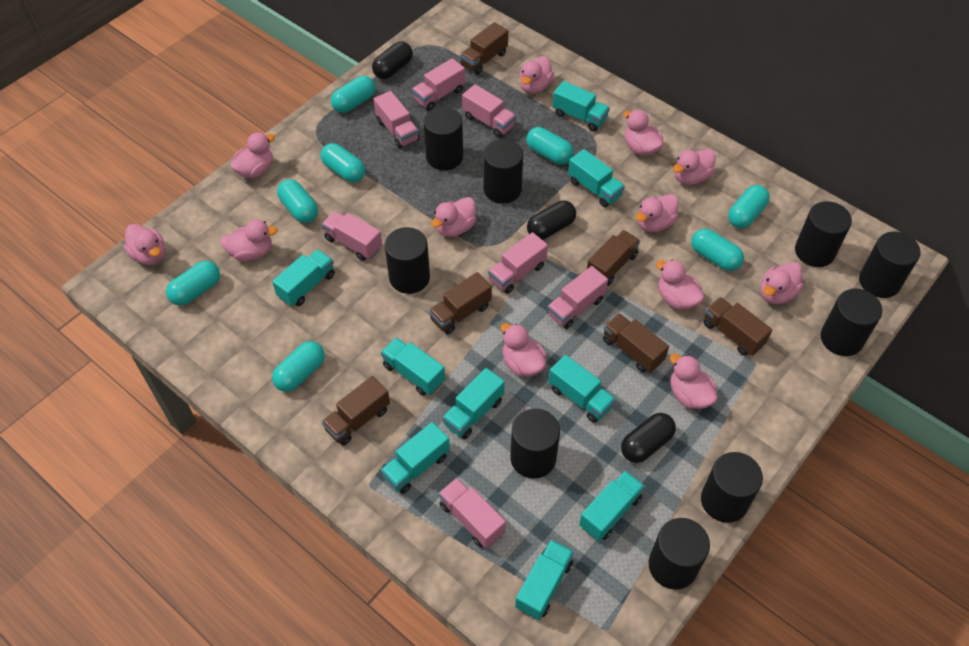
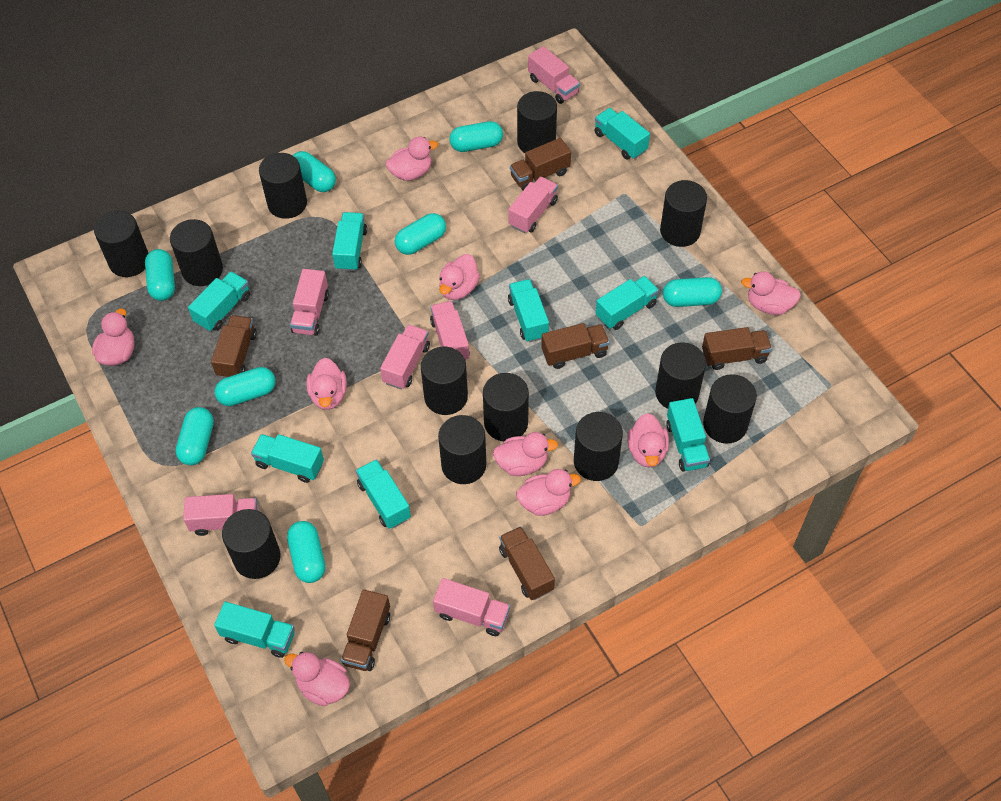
black capsule: [372,41,413,79] [527,201,576,240] [621,413,676,463] = 3 -> none = 0
black cylinder: [385,227,430,294] [424,107,463,170] [483,139,523,204] [510,409,560,479] [649,518,710,590] [701,452,763,523] [795,201,852,267] [820,289,882,356] [859,231,921,298] = 9 -> [94,210,148,277] [170,219,223,286] [222,509,280,579] [259,153,307,219] [421,347,468,415] [438,415,486,484] [483,373,529,441] [517,91,557,153] [574,412,623,481] [655,343,706,409] [660,180,707,247] [703,374,757,444] = 12
pink duck: [123,224,165,265] [220,220,278,261] [230,132,275,178] [431,197,476,237] [500,323,547,376] [519,56,554,94] [623,110,663,156] [636,194,679,232] [656,260,704,310] [670,354,718,409] [673,149,716,185] [761,262,803,304] = 12 -> [92,309,134,366] [284,652,350,706] [307,358,347,410] [386,137,438,181] [439,254,480,300] [493,432,558,476] [516,469,581,516] [628,413,669,468] [741,271,801,315] = 9

